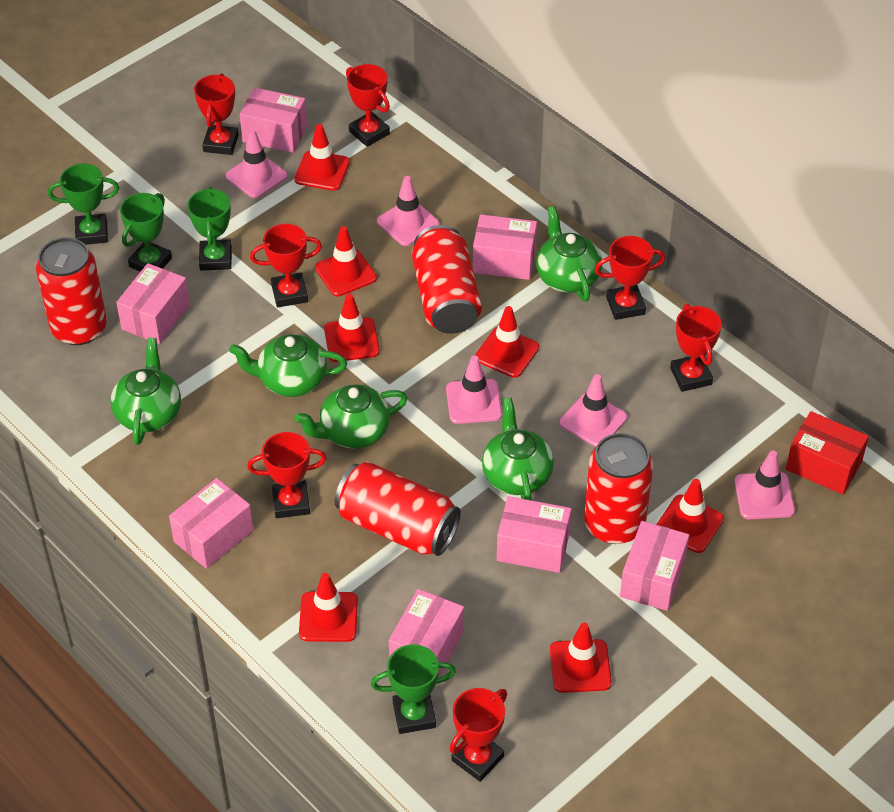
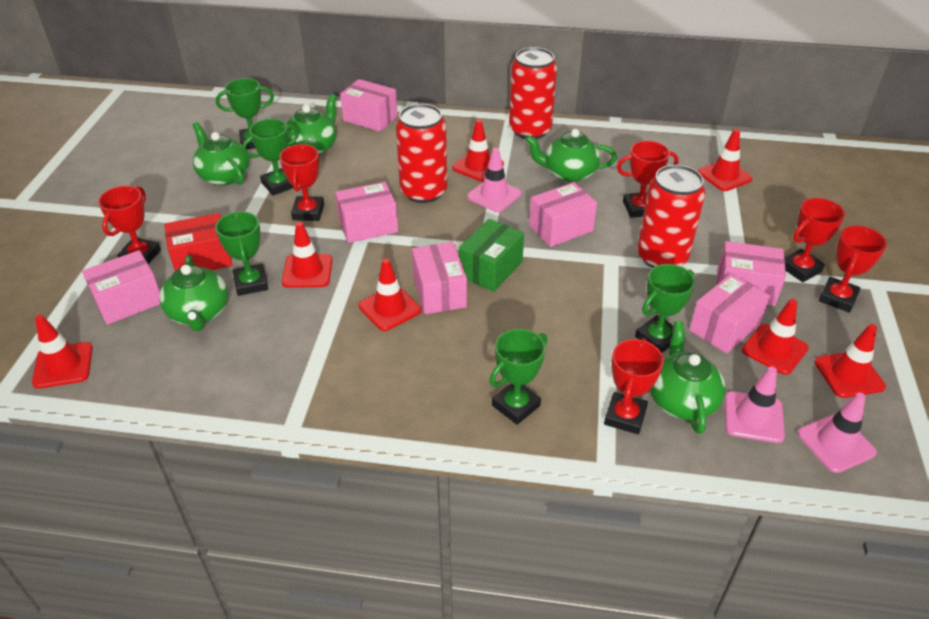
green box: none = 0 -> [459,219,524,292] = 1
green trophy: [48,164,119,245] [120,193,172,272] [187,187,232,271] [371,644,456,734] = 4 -> [215,211,268,296] [216,78,274,149] [242,119,299,195] [490,329,548,425] [635,264,695,353] = 5
pink traffic cone: [226,129,287,198] [377,176,439,246] [446,356,502,424] [560,374,627,447] [734,451,795,519] = 5 -> [467,148,521,212] [725,367,785,443] [798,393,877,473] = 3
red can: [36,237,107,345] [335,461,461,556] [412,225,482,334] [584,433,653,544] = 4 -> [396,104,447,203] [509,47,557,139] [637,165,706,268] = 3
red trophy: [194,73,239,155] [247,432,327,518] [250,224,322,307] [346,64,390,147] [449,688,507,782] [595,236,665,320] [670,304,722,392] = 7 -> [98,186,161,264] [279,144,324,221] [604,338,664,434] [617,141,679,218] [784,198,845,282] [819,226,887,313] = 6

